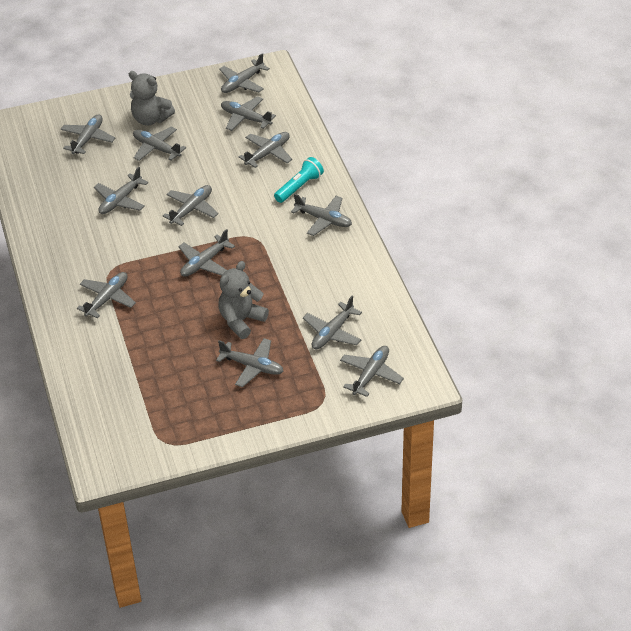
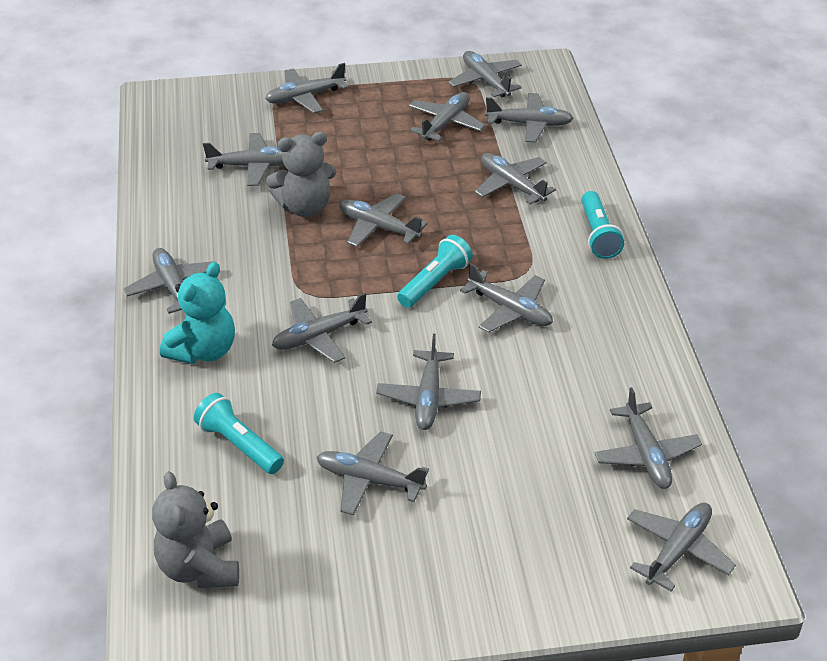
grey plane: [60,114,115,154] [77,272,136,318] [94,167,148,214] [133,126,186,161] [163,185,218,226] [178,229,235,277] [216,338,283,387] [219,53,270,93] [221,96,276,131] [239,132,292,168] [291,193,352,236] [303,296,362,349] [340,346,404,397] = 13 -> [124,248,215,314] [203,133,284,186] [265,63,349,113] [272,293,372,363] [317,431,429,515] [339,193,427,247] [376,334,481,430] [409,92,486,141] [448,51,522,97] [460,263,553,333] [475,153,556,204] [485,93,574,143] [594,387,702,489] [627,503,736,591] = 14
turquoise flashlight: [274,157,324,203] = 1 -> [194,393,284,474] [397,235,473,308] [581,191,624,259] = 3
turquoise teddy bear: none = 0 -> [160,262,235,364] = 1

